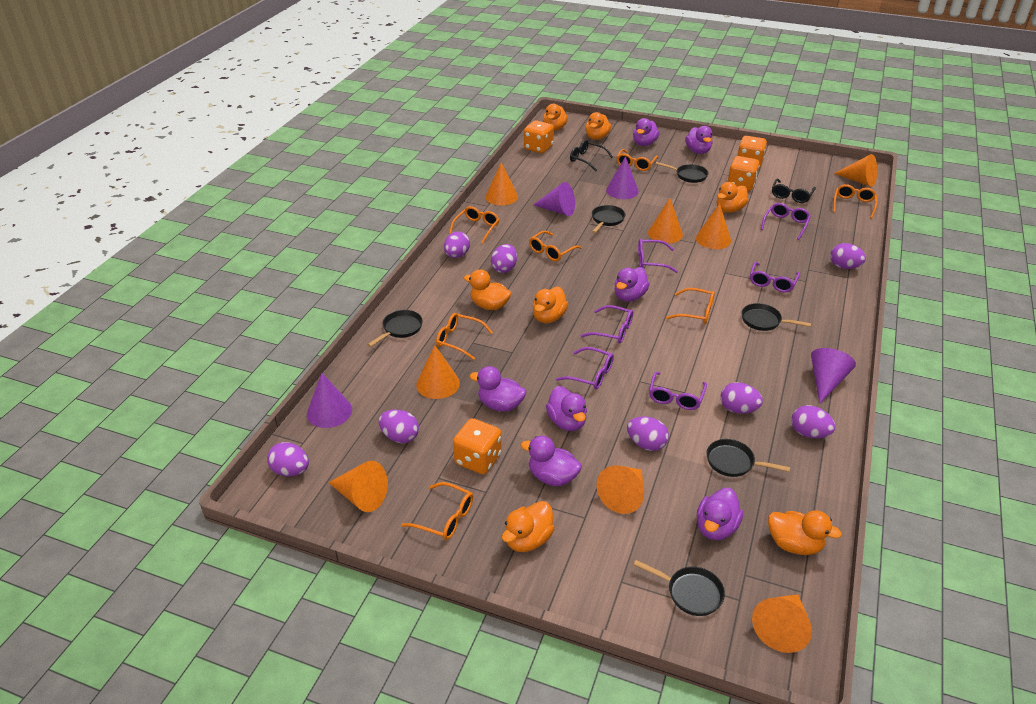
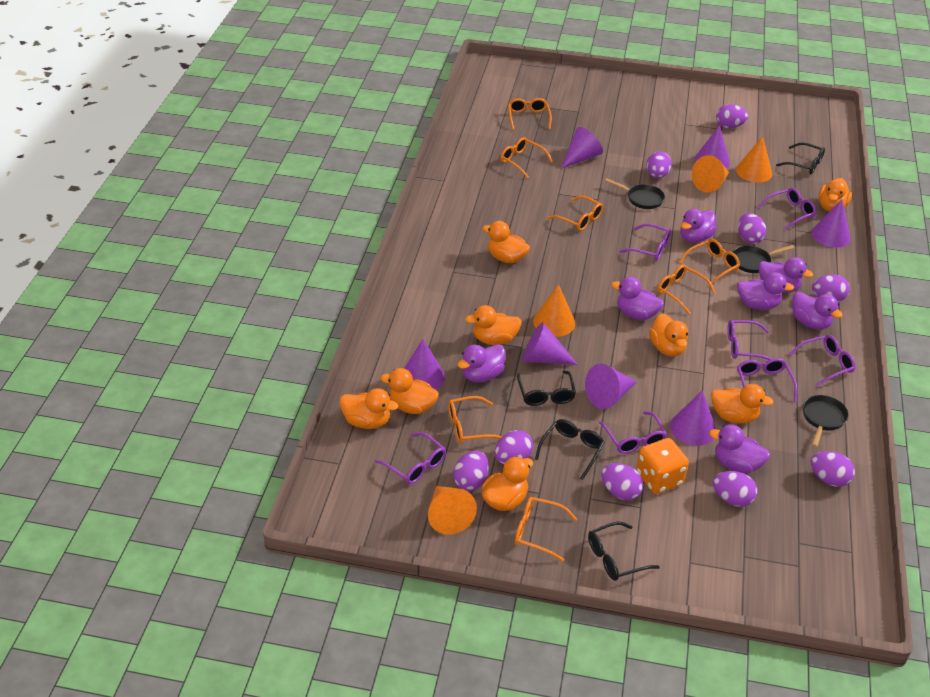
black glasses: [570,140,613,171] [772,179,816,203] = 2 -> [517,371,576,406] [535,419,605,480] [588,522,660,581] [776,142,825,174] = 4
black pan: [367,310,423,347] [592,205,625,233] [634,560,725,616] [656,162,708,183] [707,439,790,477] [741,303,811,331] = 6 -> [605,178,665,209] [733,245,794,273] [803,395,849,447] = 3
orange cone: [328,461,388,512] [416,345,460,399] [485,162,518,205] [597,465,644,514] [648,198,683,243] [696,203,731,249] [752,594,812,653] [834,154,877,187] = 8 -> [428,486,477,535] [533,284,575,337] [692,155,729,193] [736,136,772,182] = 4
orange dice: [453,418,502,474] [524,120,554,153] [727,156,760,191] [737,136,767,168] = 4 -> [636,438,689,494] = 1
orange duck: [464,269,511,310] [502,501,555,552] [533,287,568,323] [543,104,568,131] [585,112,611,140] [717,182,749,213] [768,510,842,555] = 7 -> [340,388,398,429] [380,368,439,414] [465,305,522,345] [482,221,530,263] [482,456,533,511] [649,314,688,356] [711,384,774,424] [819,178,852,212] = 8
purple cone: [307,373,352,428] [533,182,575,216] [606,156,639,199] [811,348,856,403] = 4 -> [404,339,445,390] [522,322,578,365] [561,127,603,169] [585,364,636,409] [670,390,716,446] [694,125,730,169] [811,199,850,248] = 7
purple egg: [267,442,309,477] [379,410,419,443] [444,231,470,258] [491,244,517,273] [627,416,669,451] [720,382,763,414] [791,405,836,438] [830,243,866,269] = 8 -> [453,451,489,491] [495,430,533,464] [601,463,643,500] [646,151,672,178] [712,471,757,507] [716,104,748,128] [738,213,766,244] [810,451,855,487] [812,274,850,302] = 9
purple glasses: [556,347,614,390] [581,305,633,344] [638,239,678,273] [649,372,707,410] [750,262,800,293] [761,203,811,240] = 6 -> [375,432,446,484] [599,411,667,454] [619,223,671,261] [727,320,772,360] [737,358,797,402] [758,188,816,230] [789,335,855,386] = 7

